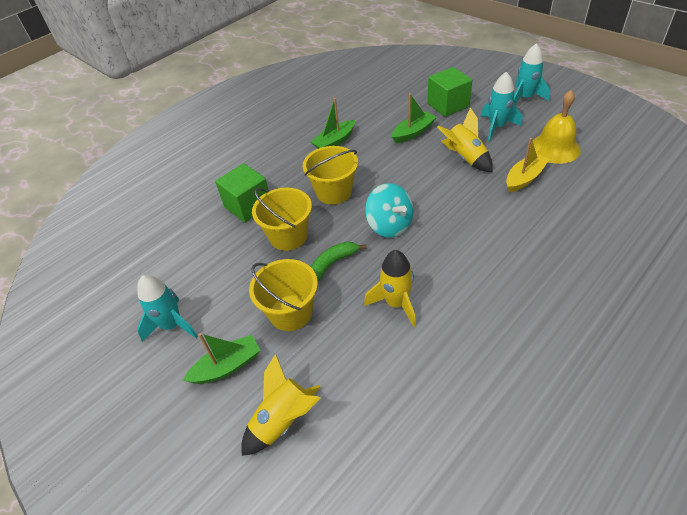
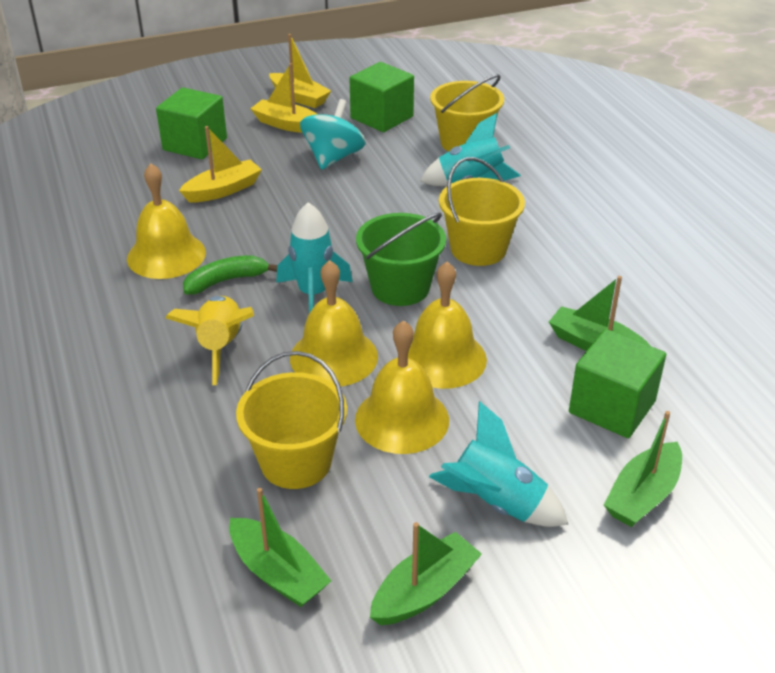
green boat: [183,333,261,384] [311,98,355,149] [392,93,437,143] = 3 -> [229,488,331,607] [370,522,482,625] [549,276,650,351] [604,411,682,527] = 4
green bucket: none = 0 -> [356,213,446,306] = 1
green cube: [215,163,269,223] [427,67,472,117] = 2 -> [156,88,227,159] [349,62,414,132] [569,329,666,438] = 3
yellow bell: [532,90,581,164] = 1 -> [127,163,206,279] [290,260,378,387] [355,321,449,454] [408,262,487,389] = 4
yellow boat: [506,138,550,193] = 1 -> [179,126,262,202] [250,63,318,133] [269,34,331,108] = 3
yellow rocket: [241,354,321,456] [364,250,416,327] [437,108,493,172] = 3 -> [165,296,254,385] = 1

